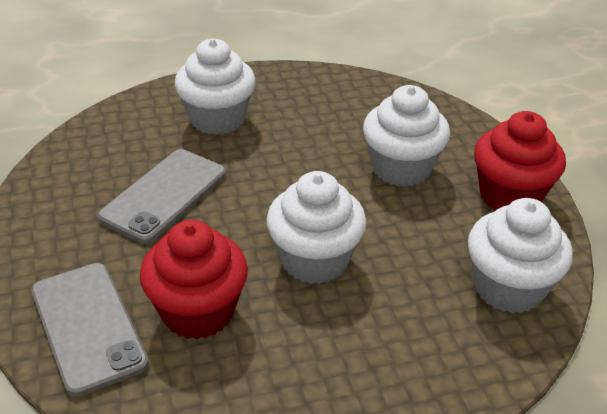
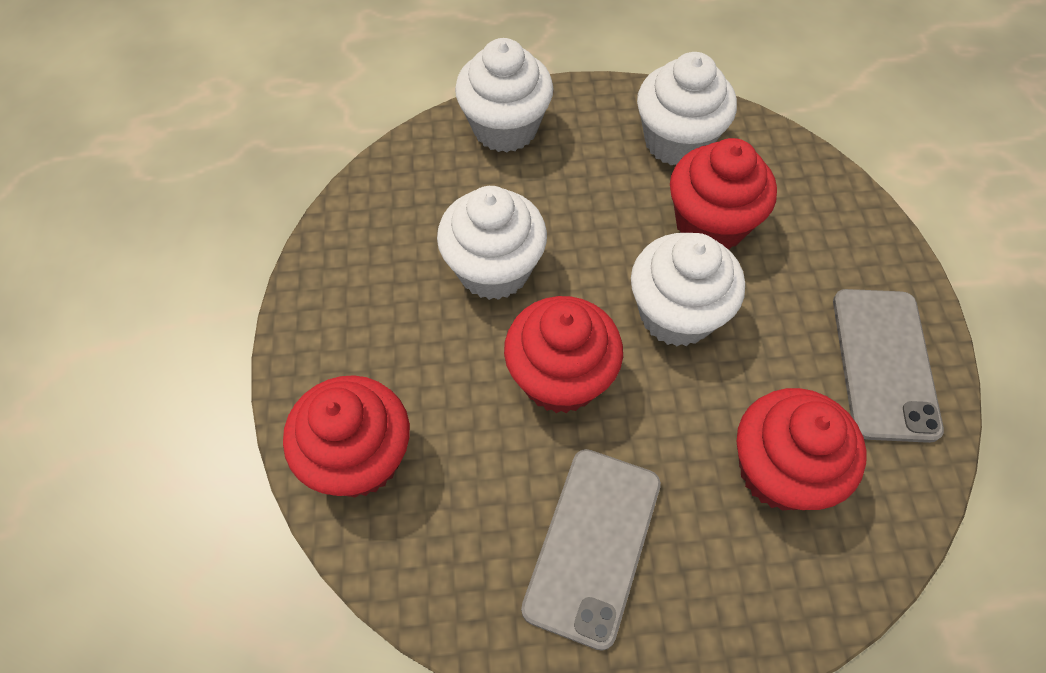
red cupcake: [140,220,248,340] [474,111,566,211] = 2 -> [283,375,410,497] [504,296,623,413] [670,138,777,250] [737,388,867,510] = 4

